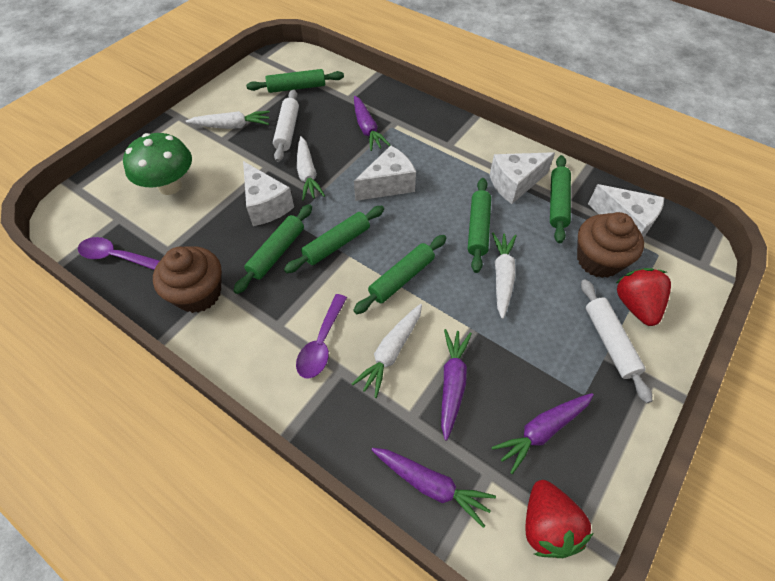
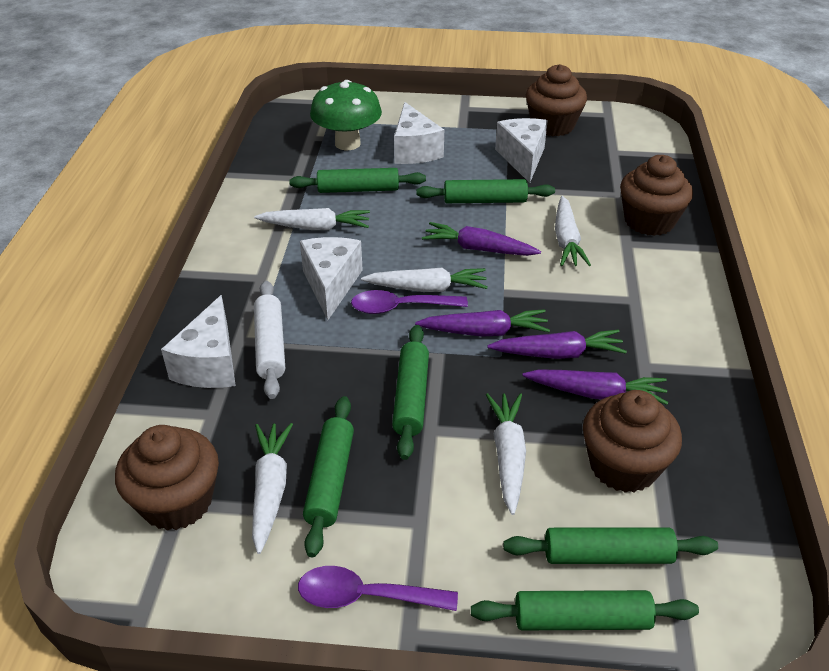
brown cupcake: [153,246,222,313] [577,212,644,278] = 2 -> [115,425,219,531] [526,64,587,136] [583,390,682,493] [620,155,693,236] = 4
red strawberry: [526,480,593,558] [616,268,671,326] = 2 -> none = 0
white carrot: [186,111,270,129] [297,136,325,201] [352,304,422,398] [492,233,517,319] = 4 -> [252,423,293,554] [254,208,370,230] [361,268,488,292] [486,393,526,515] [555,196,591,266] = 5
white rolling pin: [273,89,299,162] [581,279,652,403] = 2 -> [254,281,285,399] = 1

